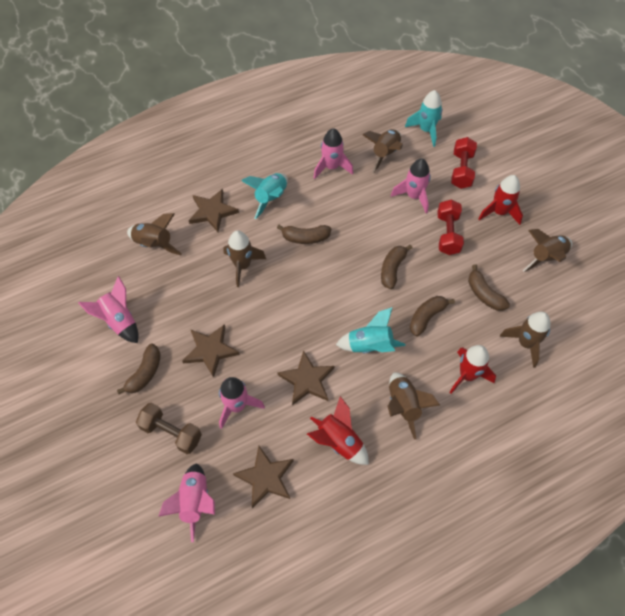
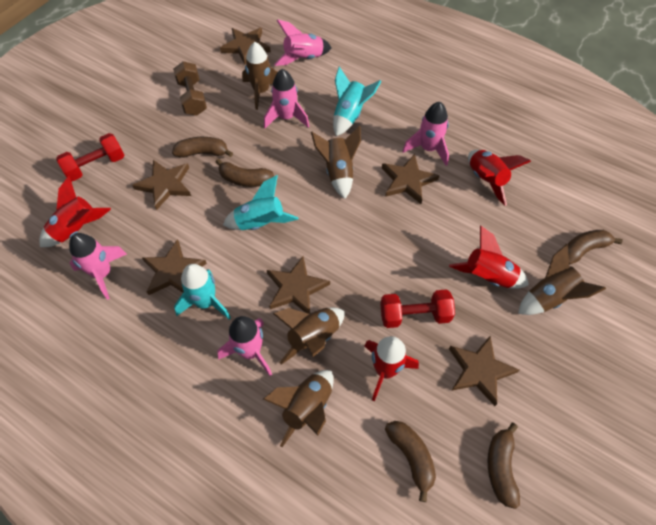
brown rocket: [127,213,182,255] [223,230,266,287] [363,129,403,173] [388,372,440,440] [500,311,551,368] [523,229,572,272] = 6 -> [242,42,278,110] [263,370,334,447] [273,308,344,365] [311,126,361,199] [518,244,606,315] = 5
brown star: [182,324,240,378] [189,189,239,232] [233,446,294,508] [277,350,334,405] = 4 -> [132,160,191,210] [142,239,207,295] [220,28,271,64] [267,256,330,314] [382,154,440,204] [449,335,519,406] = 6
red rocket: [307,396,369,465] [449,345,496,394] [478,175,523,225] = 3 -> [39,176,111,247] [365,336,419,401] [449,226,529,289] [468,150,531,206] = 4

